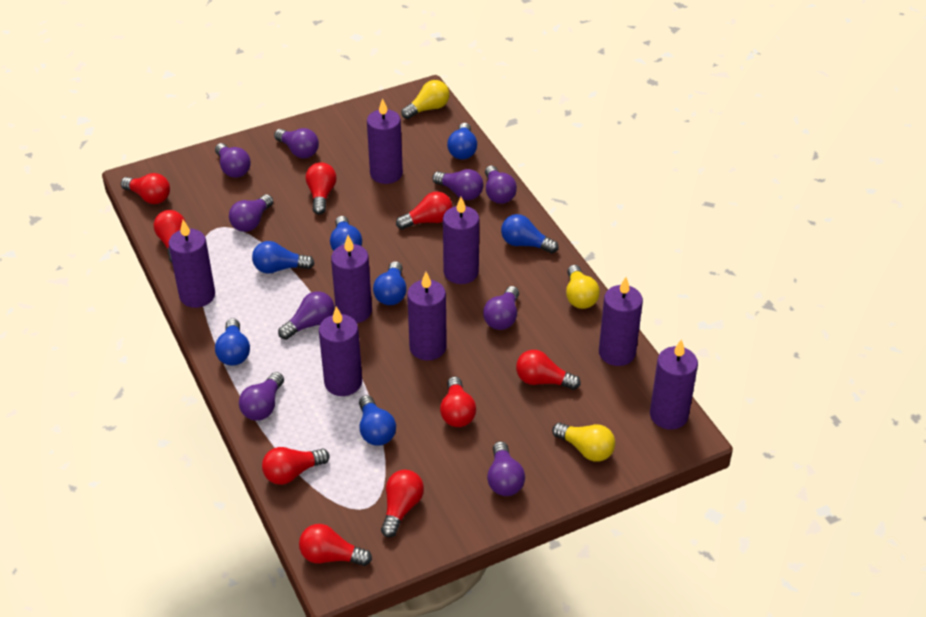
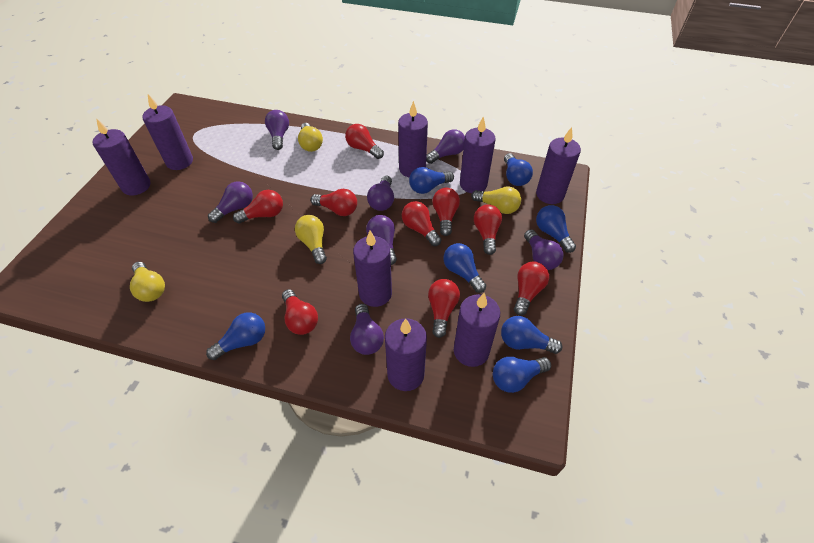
purple light bulb: [215,143,251,178] [229,194,273,232] [239,372,284,420] [274,128,319,158] [278,291,335,340] [432,169,483,200] [483,286,519,330] [485,165,517,204] [487,441,525,496] = 9 -> [208,181,253,223] [265,110,289,150] [350,304,384,355] [366,215,397,265] [367,176,394,211] [426,129,465,164] [524,229,564,270] = 7
yellow light bulb: [401,80,449,119] [552,423,615,462] [566,265,600,309] = 3 -> [130,262,165,302] [295,215,327,264] [298,123,323,152] [471,186,521,214] = 4

